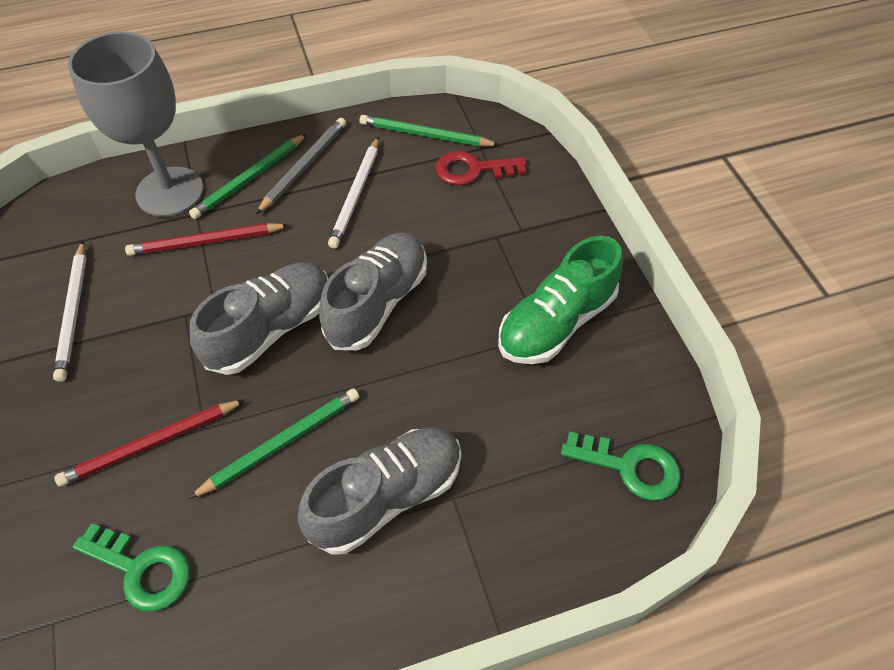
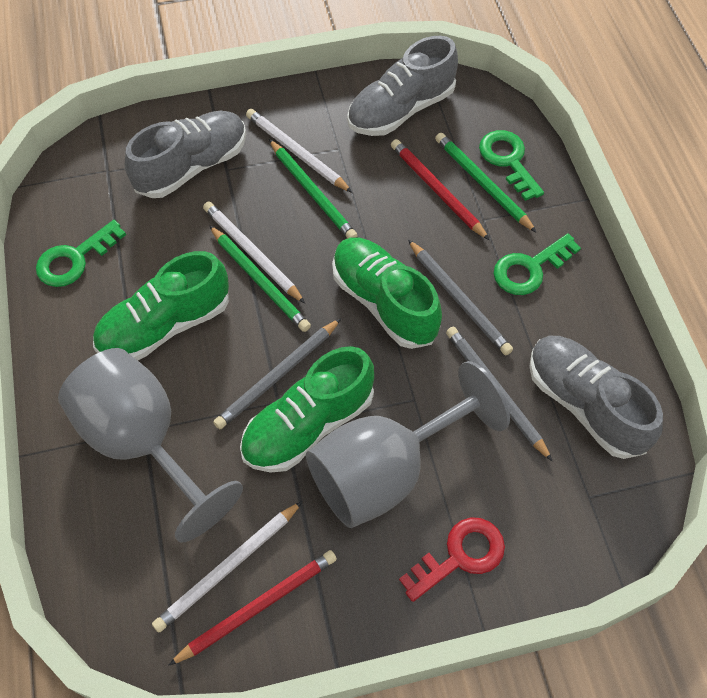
green key: [72,523,190,612] [561,431,681,501] = 2 -> [36,220,126,287] [479,130,544,201] [494,233,581,295] = 3
green shoe: [498,236,623,364] = 1 -> [93,251,229,360] [240,346,374,473] [332,238,442,349] = 3
grey goblet: [68,32,204,217] = 1 -> [58,348,243,543] [306,361,510,528] = 2
grey pencil: [256,118,346,214] = 1 -> [213,318,341,429] [408,240,513,355] [446,327,553,462] = 3
white pencil: [53,241,86,382] [328,137,379,248] = 2 -> [152,501,303,632] [203,202,305,303] [246,109,352,193] = 3

